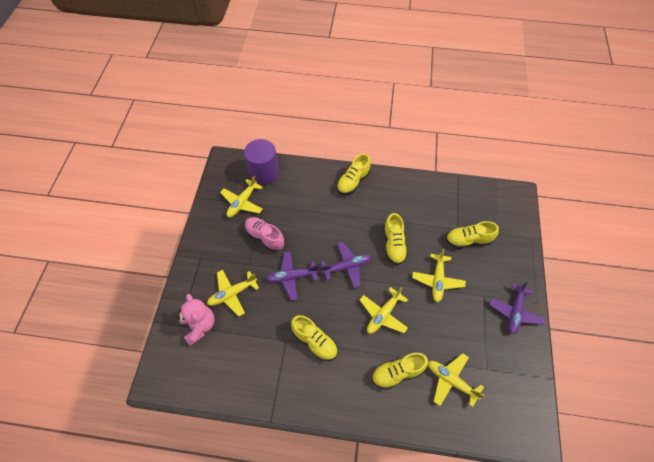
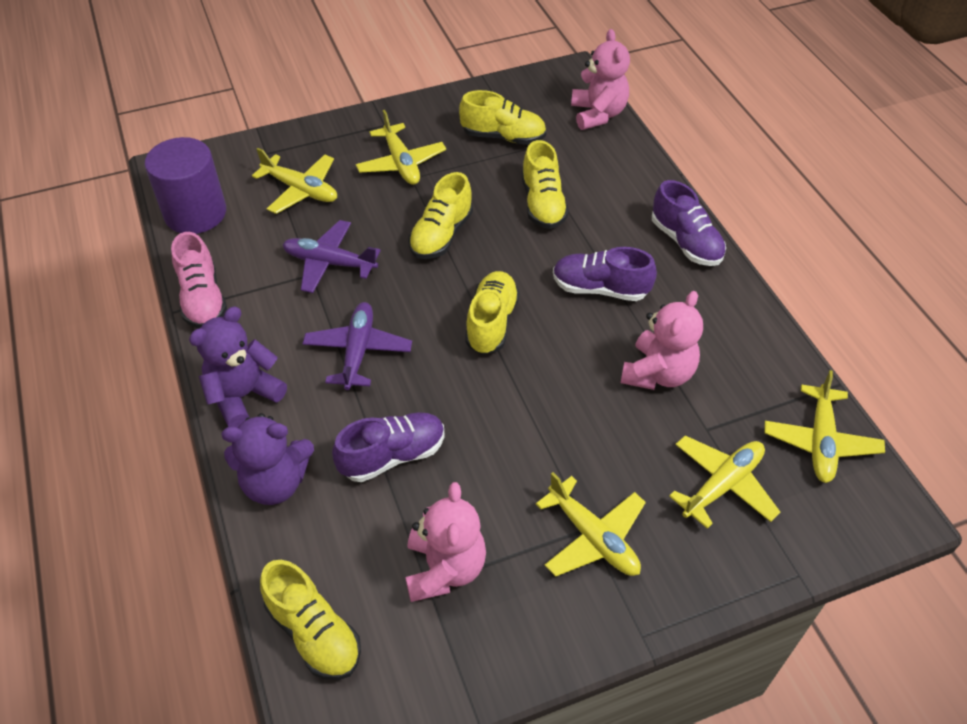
pink teddy bear: [177,294,215,346] = 1 -> [405,482,486,602] [571,29,630,130] [621,291,703,390] = 3
purple plane: [266,251,319,300] [321,242,371,288] [489,281,546,335] = 3 -> [282,220,381,293] [303,302,412,390] = 2
purple shoe: none = 0 -> [332,412,445,482] [553,247,657,301] [652,180,726,266] = 3
purple teddy bear: none = 0 -> [189,307,287,428] [222,413,314,505] = 2

